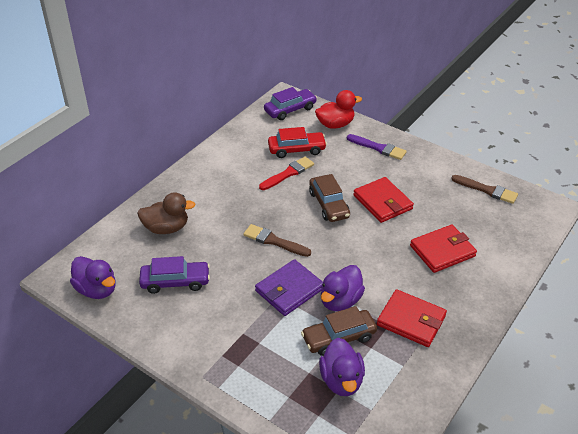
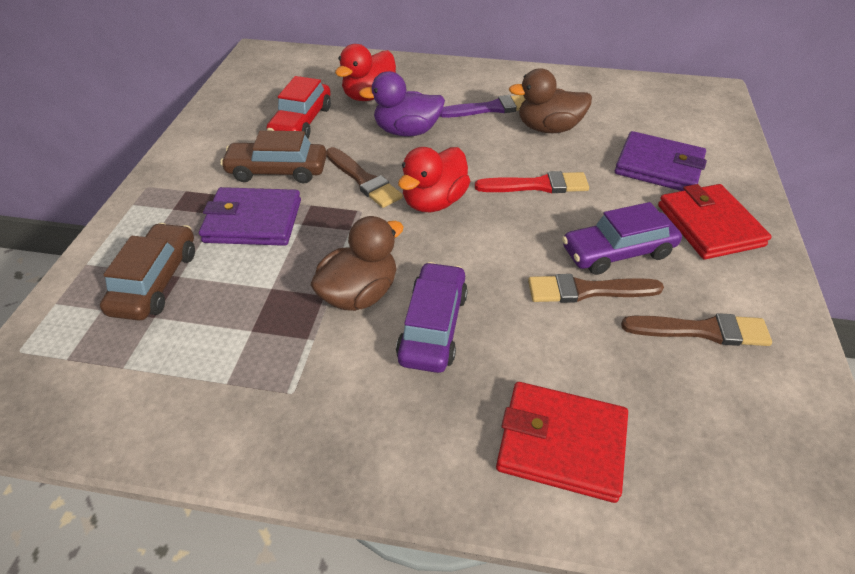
brown brush: [243,224,311,257] [451,175,518,204] = 2 -> [326,147,403,208] [528,274,664,303] [621,313,772,346] = 3
brown duck: [137,192,196,234] = 1 -> [310,216,403,311] [509,68,592,133] = 2
purple duck: [70,256,116,299] [319,338,365,396] [321,265,365,311] = 3 -> [359,71,445,137] = 1
purple wallet: [255,259,323,316] = 1 -> [199,187,301,246] [615,131,707,191] = 2
red duck: [315,90,362,129] = 1 -> [335,44,396,101] [398,147,470,212] = 2
red wallet: [353,177,414,223] [377,289,447,347] [410,225,477,273] = 3 -> [496,382,628,503] [658,184,772,259] = 2

